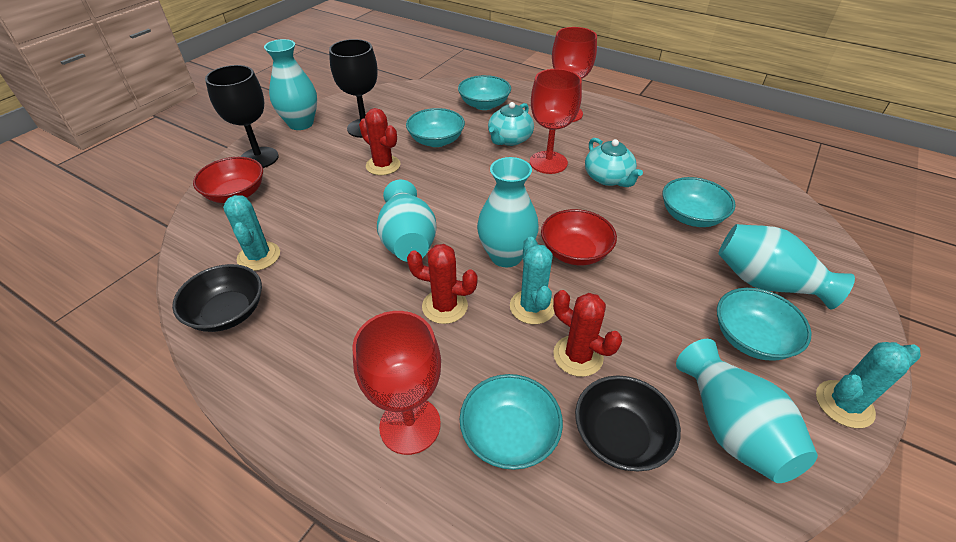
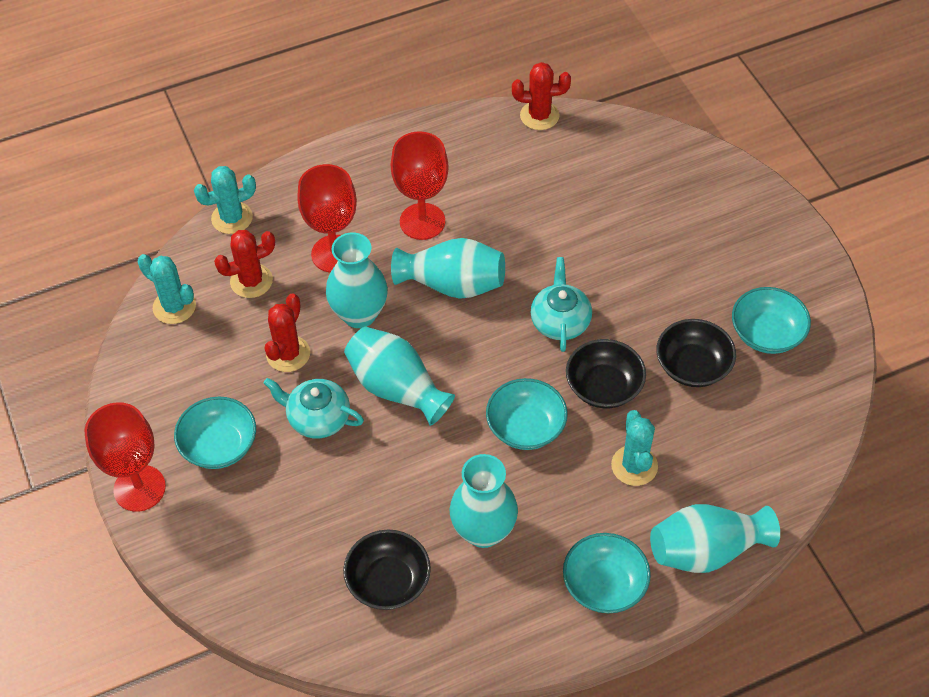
black bowl: [172,264,262,332] [575,375,681,472] = 2 -> [343,530,431,610] [566,339,646,408] [656,319,736,387] = 3
black goblet: [205,65,279,168] [329,39,378,138] = 2 -> none = 0
red bowl: [193,157,263,203] [541,209,617,265] = 2 -> none = 0
turquoise bowl: [406,108,465,147] [458,75,511,110] [460,374,563,470] [663,177,736,227] [717,288,812,361] = 5 -> [174,397,256,469] [486,378,568,450] [563,533,651,613] [732,287,811,354] = 4

